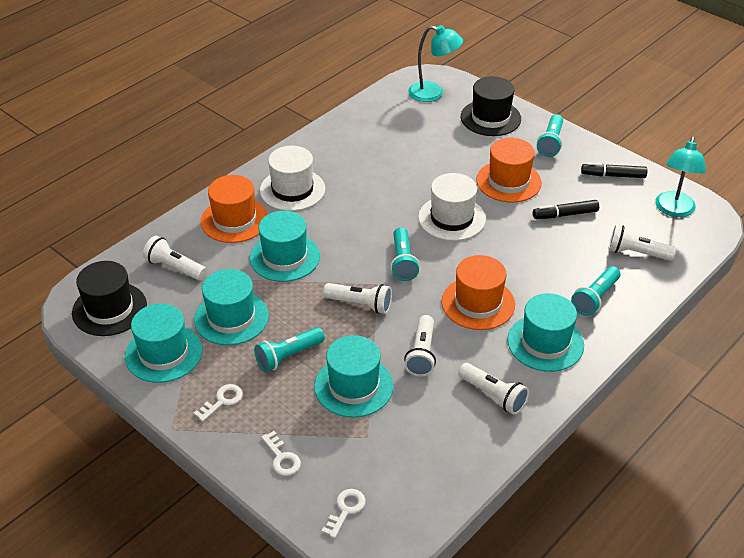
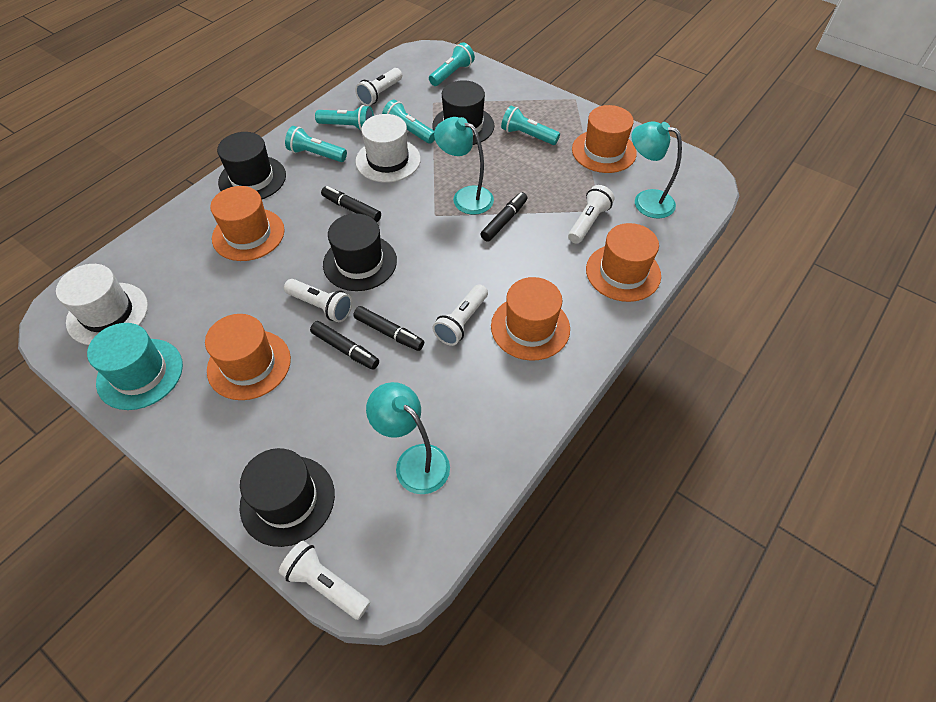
black hat: [72,261,147,336] [461,76,521,136] = 2 -> [217,132,286,199] [240,448,335,547] [323,213,397,291] [432,80,494,145] = 4
black marker: [533,200,599,219] [581,163,647,178] = 2 -> [310,321,379,370] [321,186,381,222] [353,306,424,351] [480,192,527,242] = 4
orange hat: [201,175,268,243] [441,255,515,330] [476,138,542,202] = 3 -> [205,314,291,400] [210,186,284,261] [491,277,570,361] [572,105,637,173] [586,223,661,302] = 5
turquoise flashlight: [254,327,325,372] [391,227,420,281] [537,114,563,157] [571,266,621,316] = 4 -> [285,126,347,162] [315,105,374,130] [382,100,435,144] [429,42,475,86] [501,106,560,145] = 5
turquoise hat: [125,303,202,383] [194,269,269,345] [250,211,320,282] [314,335,394,418] [507,293,584,372] = 5 -> [87,323,183,410] = 1
turquoise lamp: [408,25,463,102] [656,137,706,217] = 2 -> [366,382,450,494] [434,117,494,215] [631,121,682,219] = 3
white key: [194,384,243,422] [261,431,301,476] [322,489,366,538] = 3 -> none = 0

